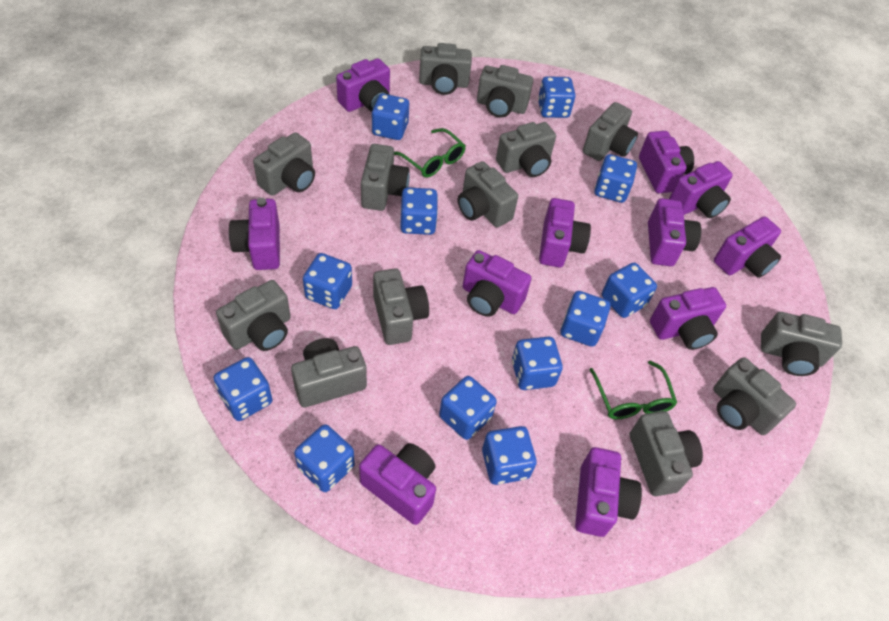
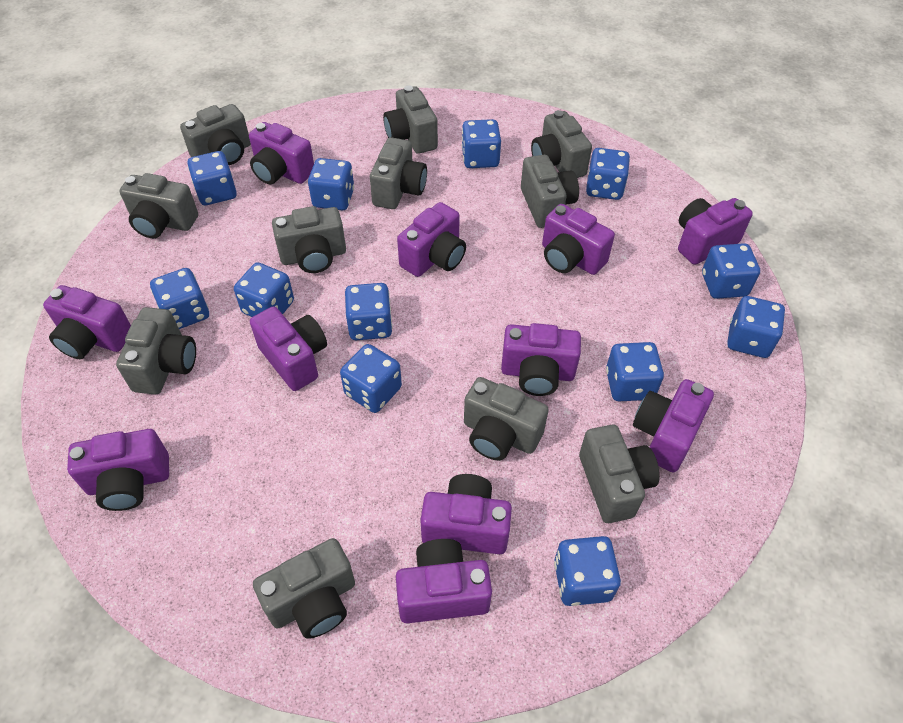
green glasses: [394,128,466,178] [589,360,677,419] = 2 -> none = 0
grey camera: [216,280,291,351] [253,132,315,196] [291,338,367,407] [361,144,410,211] [373,268,429,345] [419,43,472,95] [458,161,518,228] [477,65,533,118] [496,122,556,177] [583,102,638,161] [630,411,703,496] [713,357,796,435] [761,312,842,376] = 13 -> [116,307,196,395] [119,173,198,238] [180,104,251,165] [253,538,355,639] [272,206,346,273] [370,137,427,209] [383,85,438,154] [464,377,549,460] [521,155,579,228] [531,110,592,178] [579,425,660,523] = 11

